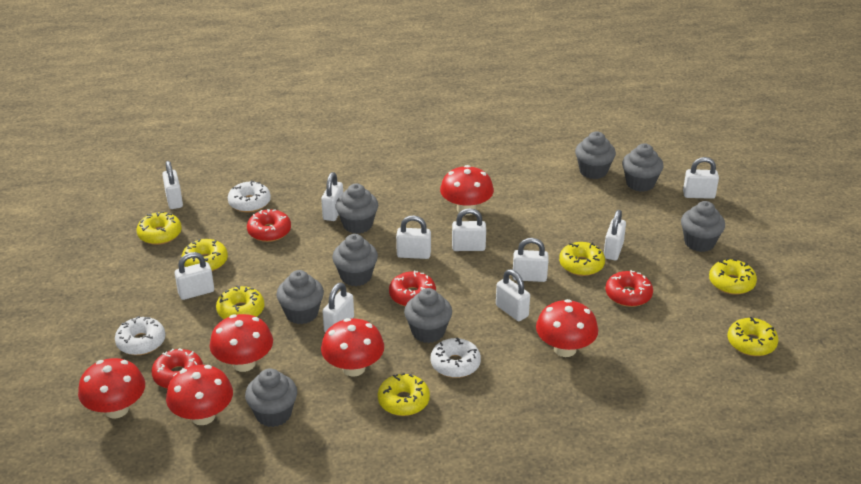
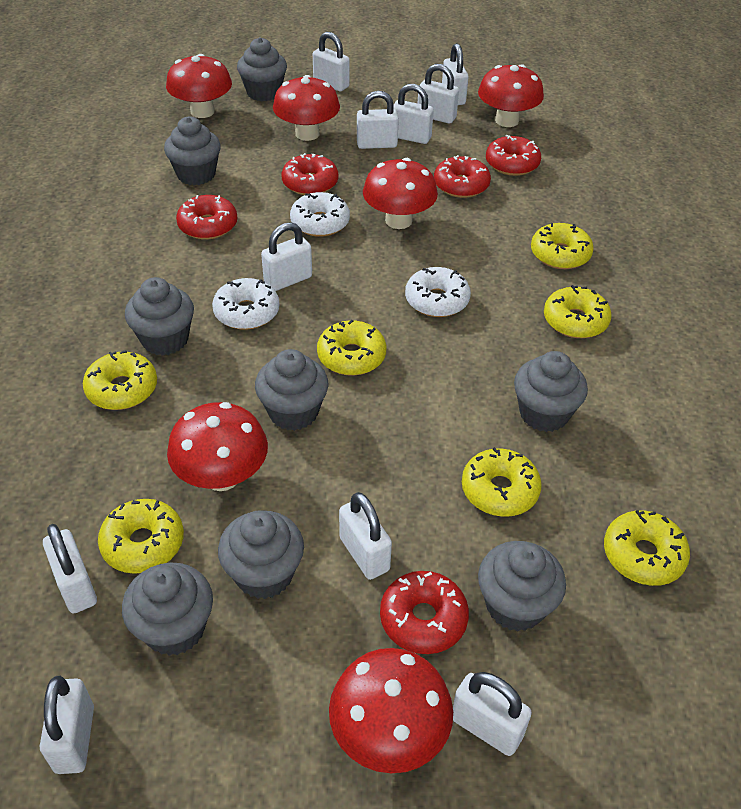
red donut: [151,348,203,389] [247,209,291,242] [389,270,436,306] [606,270,653,307] = 4 -> [176,195,237,240] [282,153,338,195] [380,571,469,654] [434,155,491,198] [486,135,541,176] = 5

